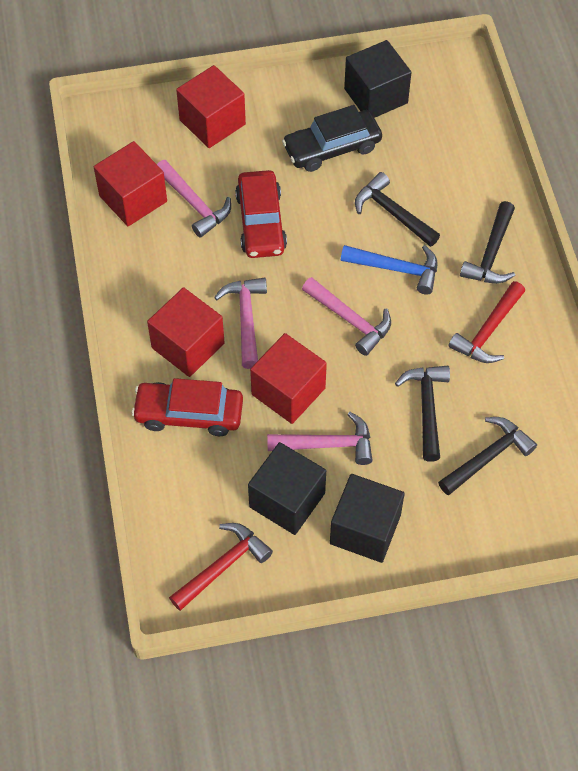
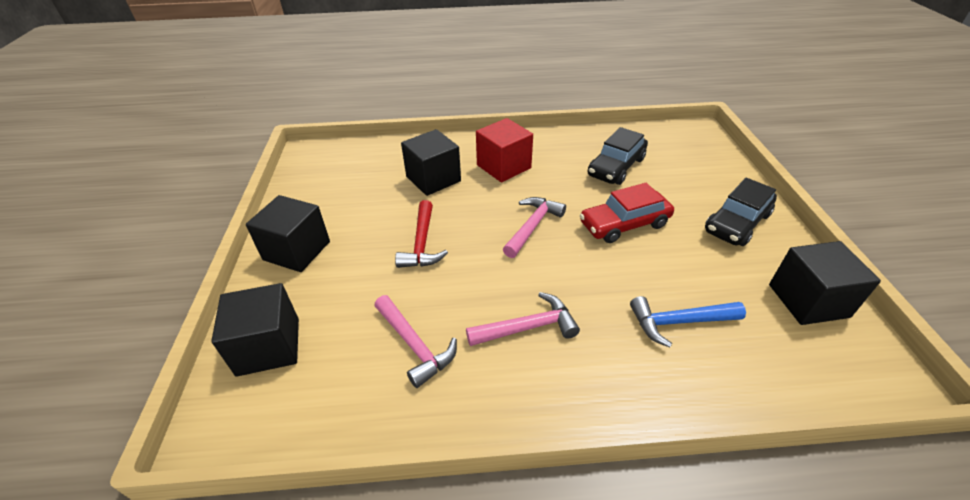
black car: [282,105,382,172] = 1 -> [588,127,648,185] [705,178,777,246] = 2
black cube: [248,442,326,535] [330,474,405,563] [344,40,411,118] = 3 -> [211,283,299,377] [246,195,330,272] [401,129,461,196] [769,241,881,325] = 4
black hammer: [355,172,440,247] [395,366,450,462] [438,417,537,495] [460,201,515,284] = 4 -> none = 0
pink hammer: [157,160,231,238] [214,278,267,369] [267,412,373,465] [302,277,391,356] = 4 -> [374,295,457,388] [466,292,580,346] [503,197,566,258] = 3
red car: [131,378,243,436] [235,170,287,258] = 2 -> [580,183,674,243] = 1
red cube: [94,141,167,226] [147,287,225,377] [176,65,246,148] [250,333,327,424] = 4 -> [476,118,533,182] = 1
red hammer: [169,523,273,611] [448,281,525,363] = 2 -> [395,200,448,268] = 1

